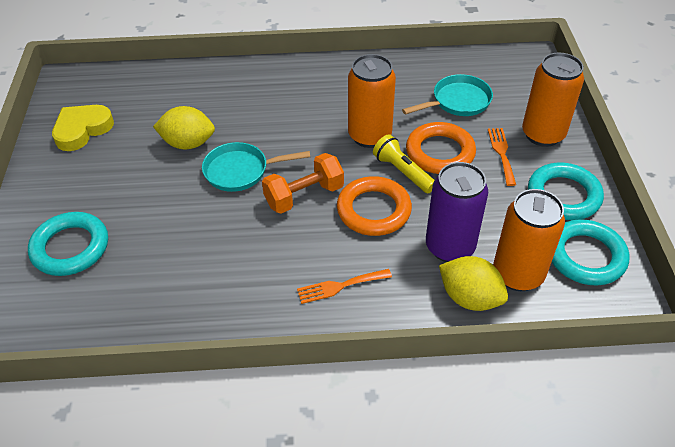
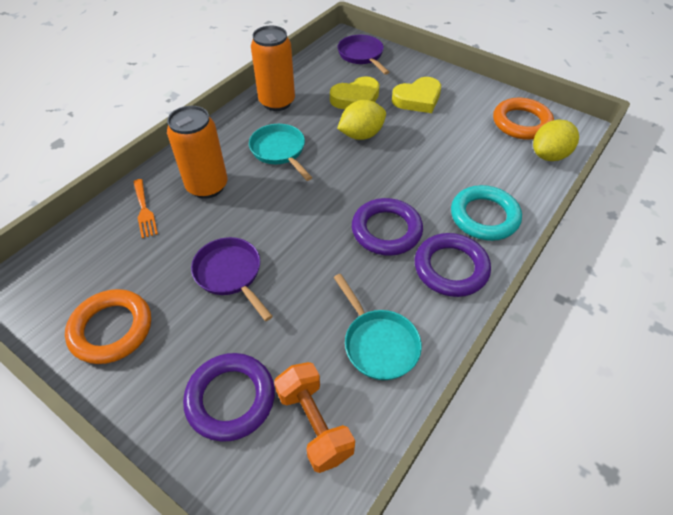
orange can: [348,54,396,148] [493,189,565,291] [522,53,584,147] = 3 -> [167,106,228,199] [251,26,295,111] = 2
orange fork: [297,269,392,304] [488,128,516,186] = 2 -> [133,179,158,238] = 1
purple can: [426,162,488,262] = 1 -> none = 0
purple pan: none = 0 -> [191,237,273,321] [337,35,389,75] = 2
purple ring: none = 0 -> [183,353,275,442] [352,198,423,256] [415,233,491,297] = 3
turquoise ring: [28,212,108,276] [528,163,604,220] [552,219,629,286] = 3 -> [451,185,522,241] = 1
yellow flashlight: [373,134,435,193] = 1 -> none = 0
yellow heart: [52,105,114,151] = 1 -> [330,76,380,109] [392,77,441,113] = 2

